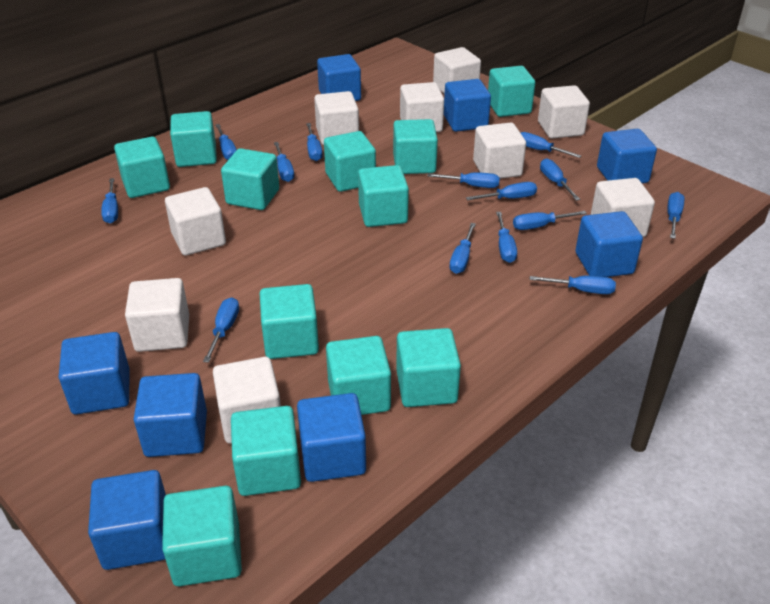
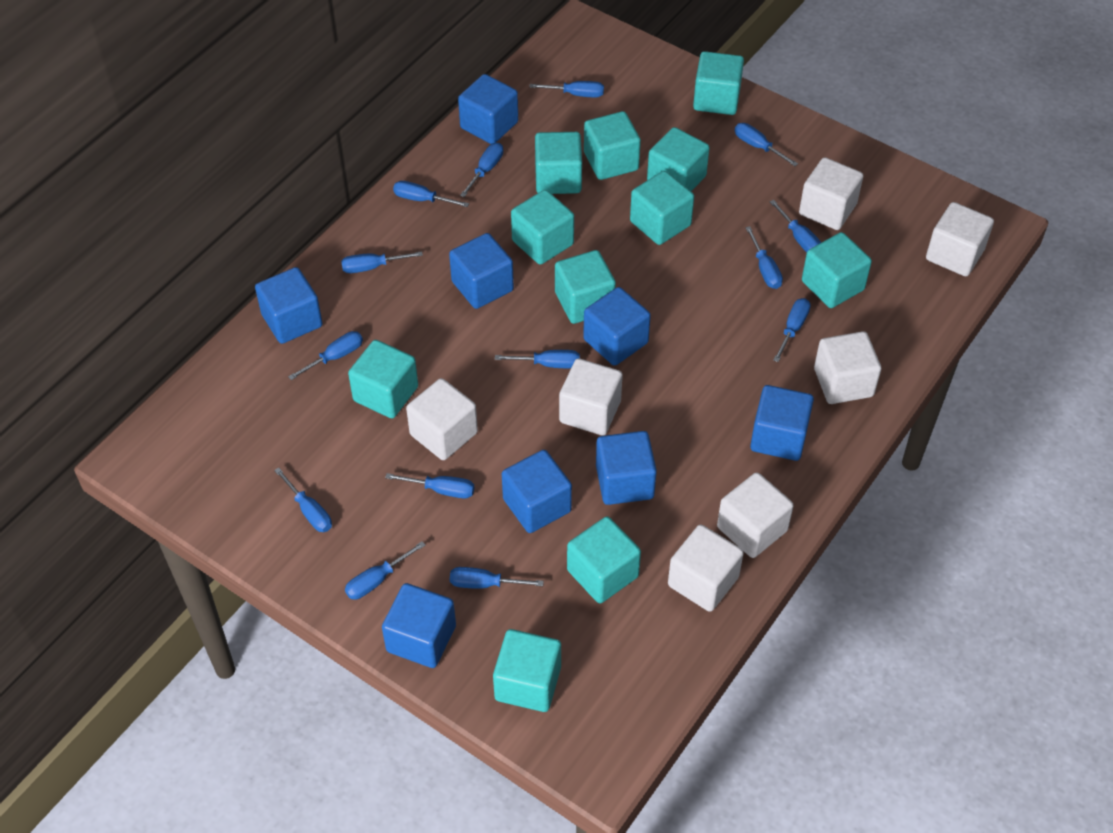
turquoise cube: [114,137,170,198] [162,486,242,586] [170,111,217,167] [221,148,279,210] [231,406,301,496] [260,284,319,359] [324,131,376,192] [326,336,391,415] [358,165,409,227] [393,119,438,174] [396,328,461,407] [488,66,535,117] = 12 -> [348,340,418,418] [493,629,561,712] [511,190,574,265] [535,132,582,194] [555,250,616,324] [567,516,641,603] [584,111,641,180] [630,171,694,245] [647,127,710,191] [693,51,744,115] [802,232,872,308] = 11
white cube: [125,278,189,352] [165,187,226,255] [213,357,281,444] [314,91,359,145] [400,82,444,132] [433,47,481,94] [473,122,526,179] [538,85,590,139] [591,178,655,237] = 9 -> [406,378,478,460] [559,358,623,435] [668,525,744,612] [717,472,794,558] [799,157,863,230] [814,331,881,404] [926,202,994,276] = 7

